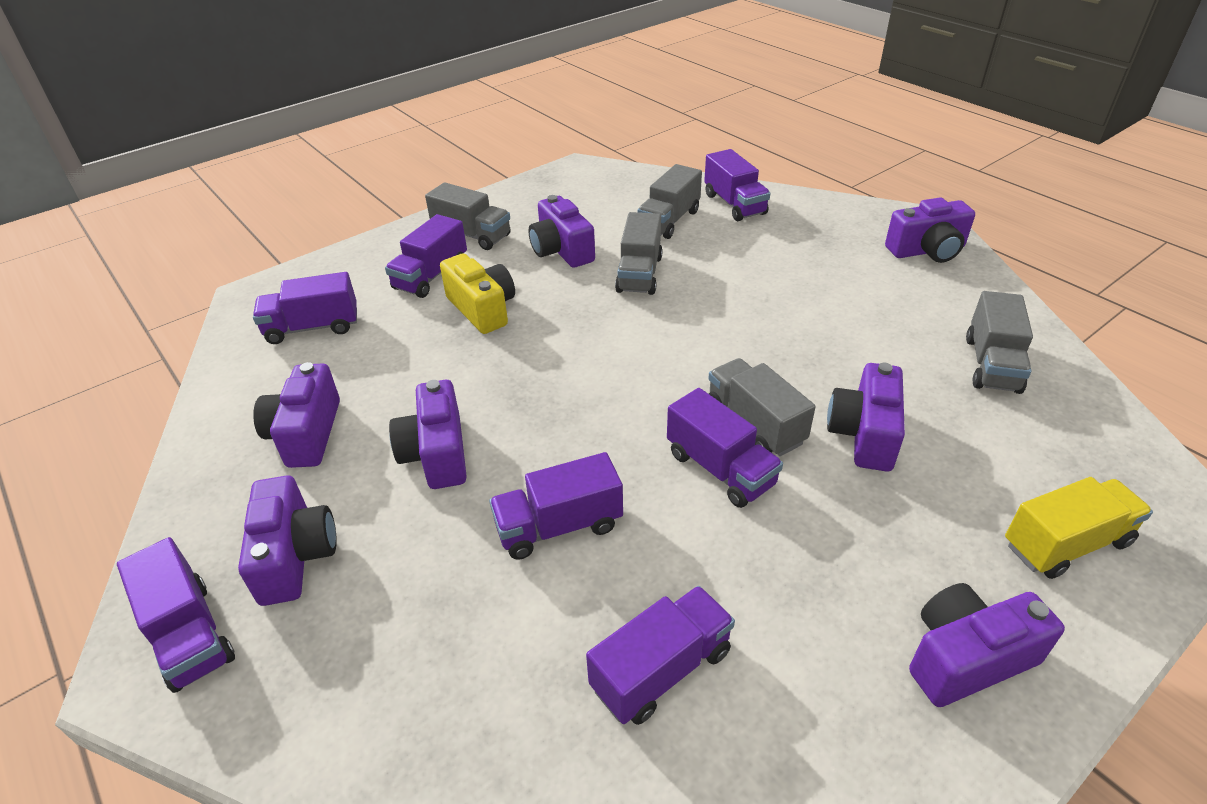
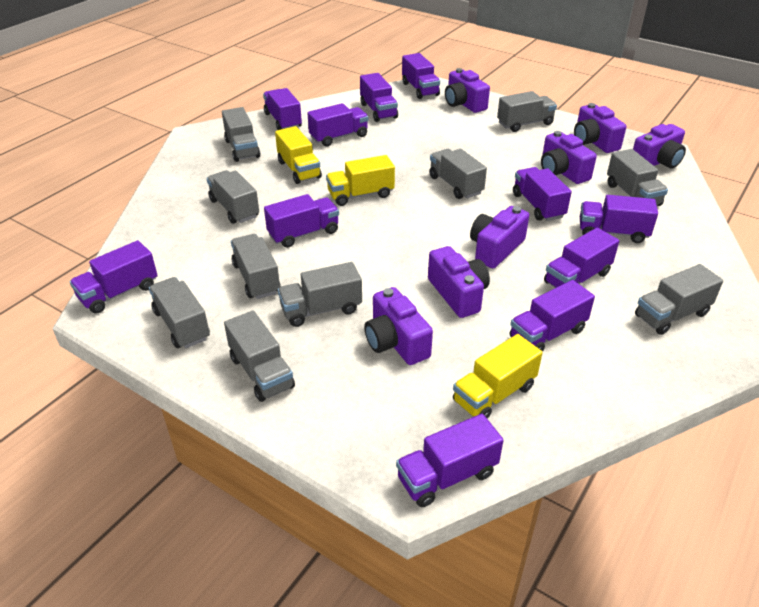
grey truck: [425,182,511,250] [615,212,663,295] [638,164,702,239] [708,358,816,456] [966,291,1033,394] = 5 -> [149,277,210,348] [207,170,259,224] [222,107,260,162] [224,311,295,402] [231,234,281,299] [278,262,362,327] [429,149,487,199] [497,91,557,132] [607,149,668,206] [635,264,723,335] = 10
purple truck: [117,537,235,693] [253,272,357,344] [385,214,467,298] [489,452,623,560] [586,586,735,725] [667,388,783,508] [704,149,770,221] = 7 -> [70,240,158,313] [263,88,302,130] [264,194,339,248] [307,103,369,146] [360,73,398,122] [396,414,504,507] [402,53,440,99] [510,280,595,352] [513,167,572,221] [544,228,619,288] [580,195,658,243] = 11
yellow camera: [440,253,515,334] = 1 -> none = 0
yellow truck: [1005,477,1153,579] = 1 -> [275,126,322,184] [326,155,395,206] [453,334,543,419] = 3

